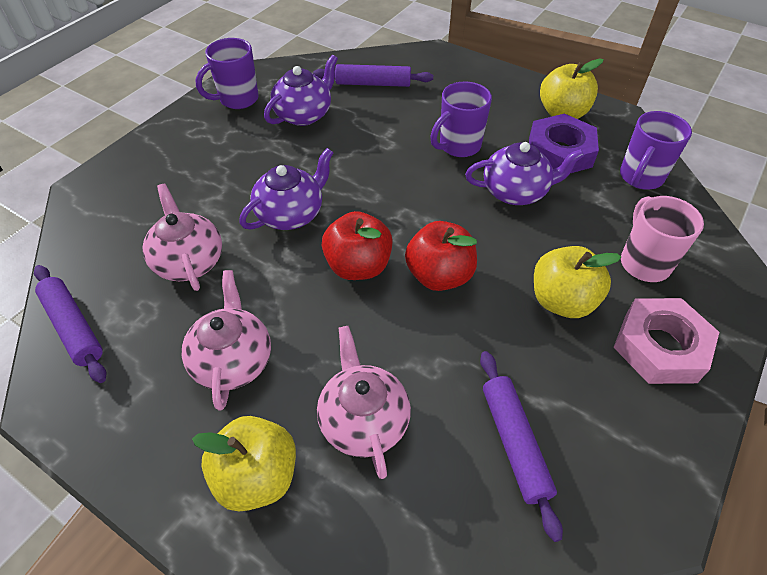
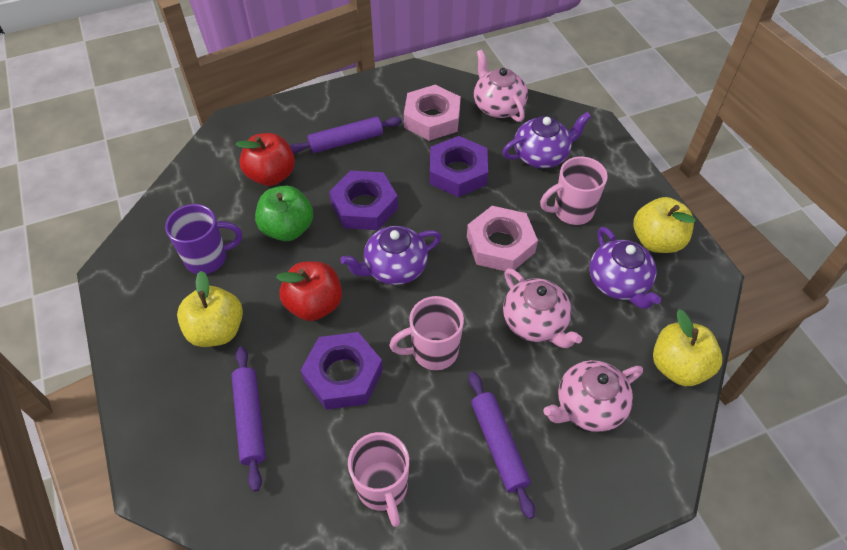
green apple: none = 0 -> [255,186,313,241] = 1
pink mug: [621,196,704,282] = 1 -> [348,432,409,527] [389,296,464,370] [540,157,608,225] = 3
pink nut: [613,298,719,384] = 1 -> [404,85,461,141] [467,206,538,271] = 2
purple mug: [195,38,259,109] [430,81,492,157] [620,111,692,190] = 3 -> [165,204,242,274] = 1
purple nut: [529,113,599,173] = 1 -> [300,332,383,410] [329,170,398,230] [430,136,488,197] = 3

